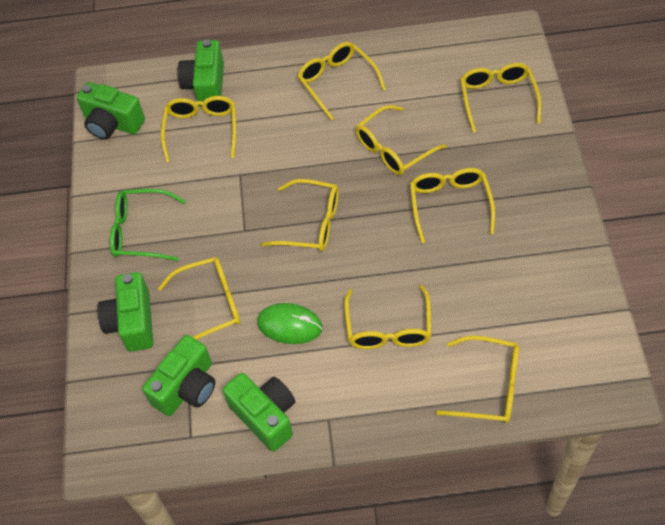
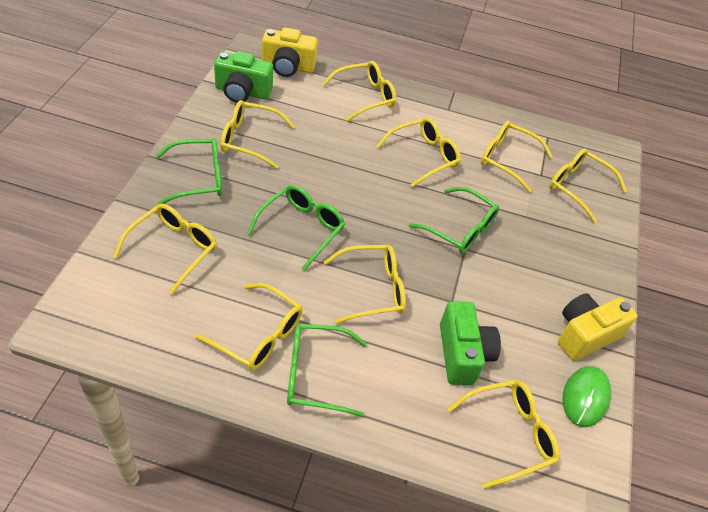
green camera: [77,82,145,140] [97,272,153,352] [142,335,215,416] [178,39,224,107] [222,373,295,452] = 5 -> [214,51,273,103] [440,301,501,385] = 2
green glasses: [110,189,186,261] = 1 -> [155,138,222,204] [247,185,345,271] [287,324,367,417] [409,187,499,254] = 4
yellow camera: none = 0 -> [262,27,318,77] [558,293,638,361] = 2

